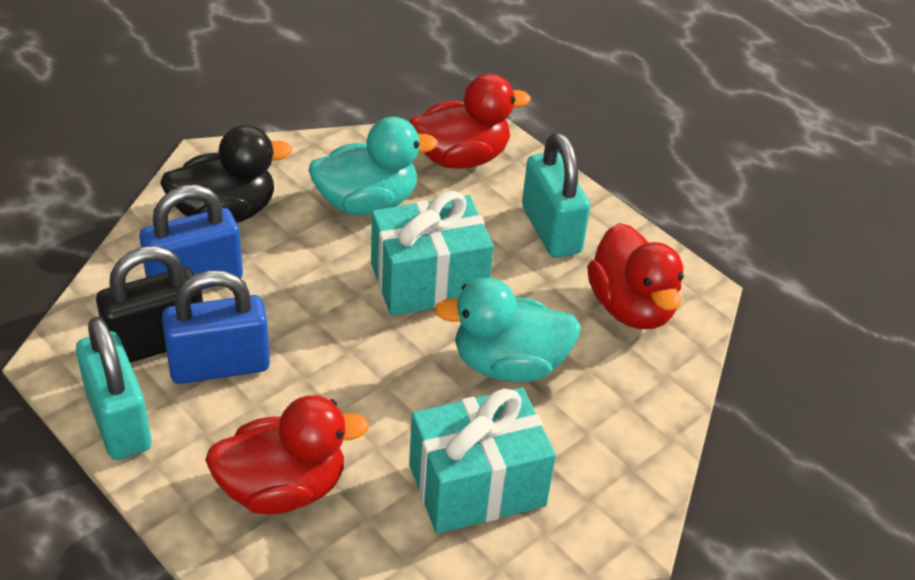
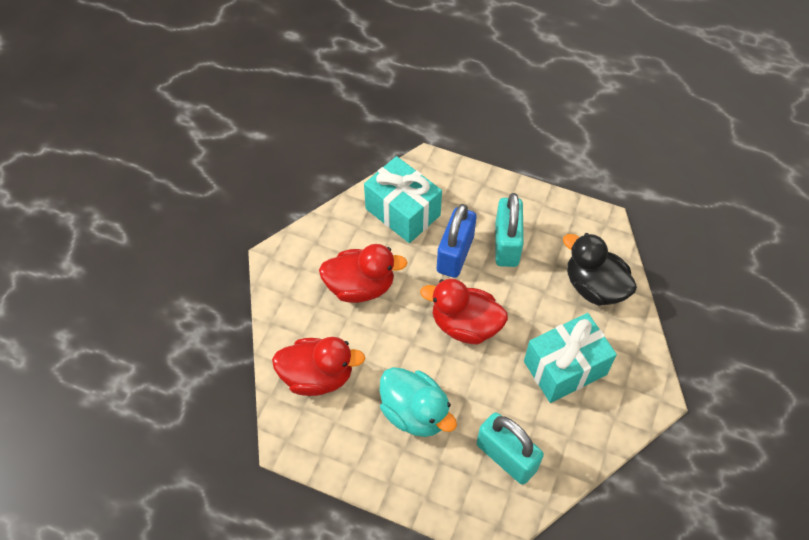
black padlock: [96,246,203,363] = 1 -> none = 0
blue padlock: [139,185,243,290] [162,270,270,384] = 2 -> [437,204,477,278] = 1
turquoise duck: [308,117,438,215] [434,278,581,382] = 2 -> [380,367,457,437] = 1

